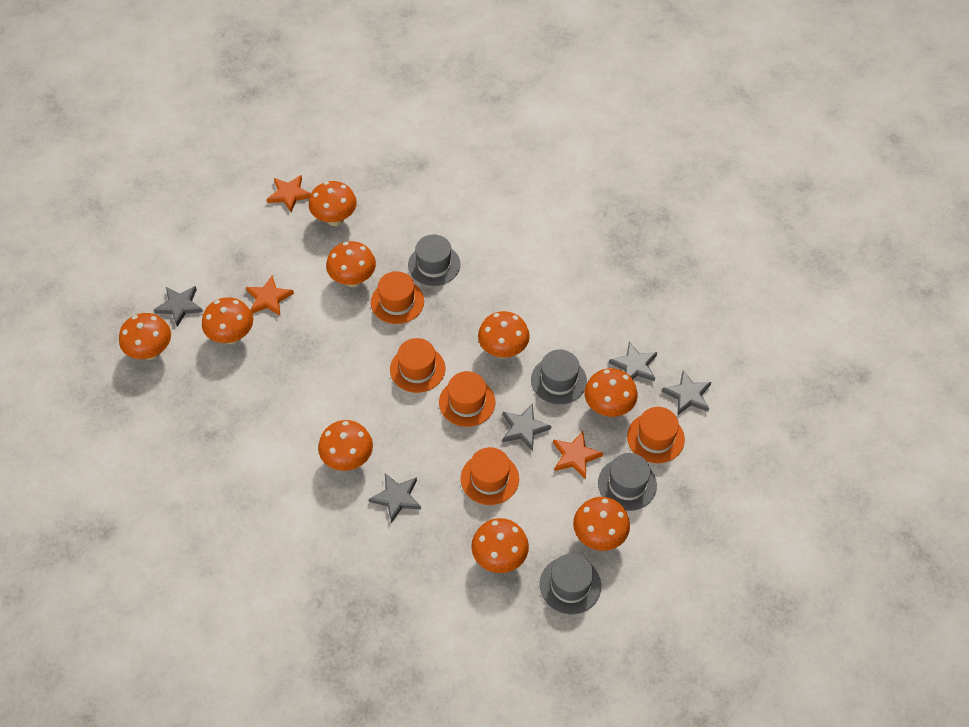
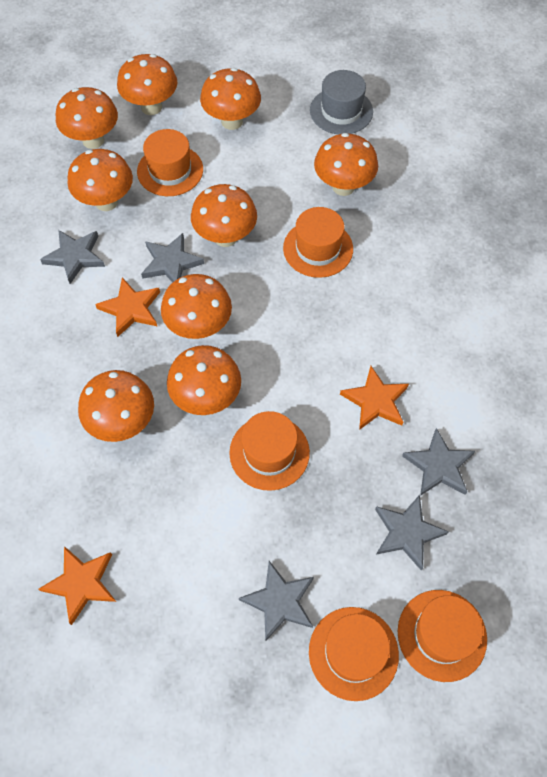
grey hat: [408,234,460,286] [531,349,587,405] [540,553,601,615] [598,453,657,511] = 4 -> [310,70,373,134] = 1

